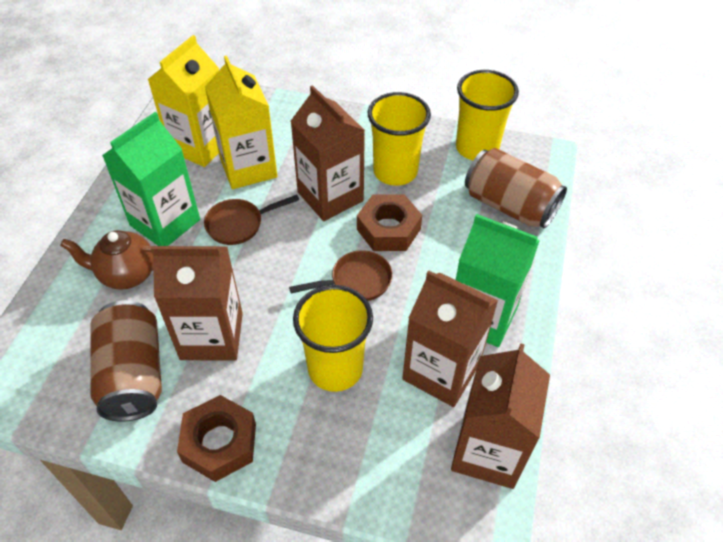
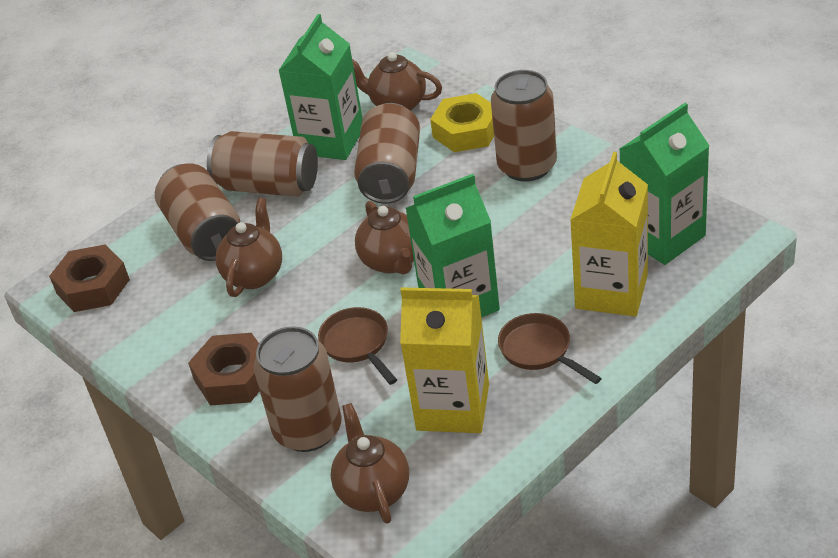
brown can: [90,300,162,422] [465,148,567,228] = 2 -> [155,164,240,261] [207,131,318,197] [254,326,342,452] [354,103,420,204] [491,70,557,182] = 5
brown carton: [151,246,243,360] [291,85,365,221] [402,270,498,407] [451,343,550,489] = 4 -> none = 0
brown teapot: [60,230,153,290] = 1 -> [215,198,282,297] [331,403,409,524] [352,52,442,111] [355,201,414,275] = 4
green carton: [102,112,200,246] [456,214,540,347] = 2 -> [278,14,363,160] [406,174,500,318] [620,103,709,265] = 3
yellow cup: [293,285,373,392] [368,92,431,186] [456,70,519,160] = 3 -> none = 0
yellow nut: none = 0 -> [430,93,494,152] = 1

